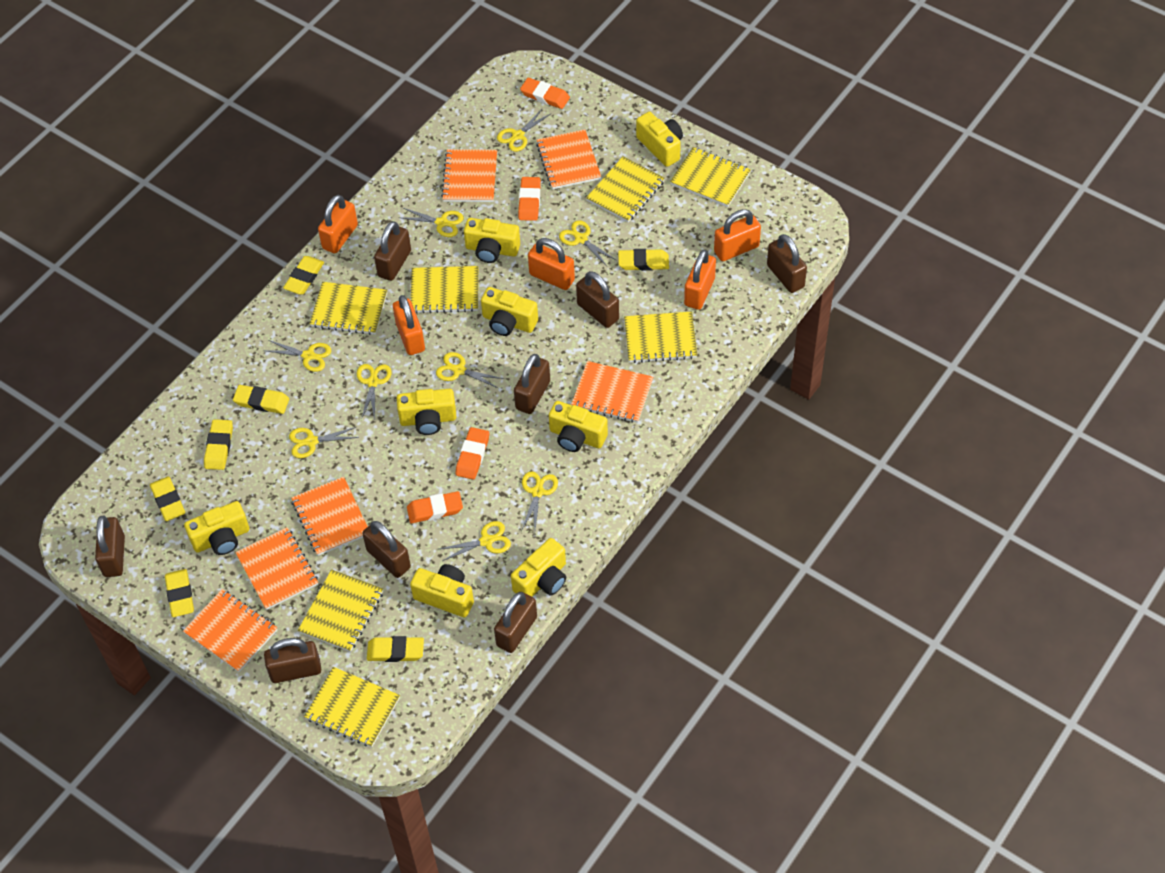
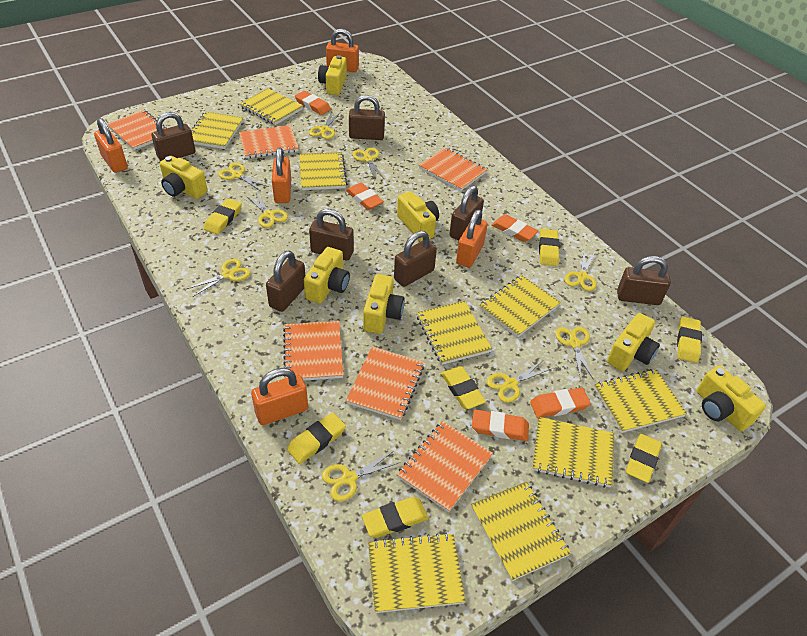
brown padlock: [95,516,125,577] [264,638,321,683] [362,521,411,578] [374,221,411,281] [494,592,537,653] [514,354,550,414] [576,271,619,328] [767,234,807,293] = 8 -> [152,112,195,161] [266,251,305,312] [309,209,354,260] [349,95,385,140] [394,231,437,287] [449,185,484,241] [617,256,671,305] = 7
orange eraser: [407,491,463,523] [455,427,489,480] [518,177,541,221] [520,78,570,109] = 4 -> [295,91,331,115] [346,183,384,210] [472,409,529,441] [492,214,538,242] [530,388,591,418] = 5
yellow camera: [184,501,249,555] [397,389,456,435] [410,564,474,617] [464,218,520,263] [481,287,538,336] [511,538,566,597] [549,401,608,452] [636,112,683,167] = 8 -> [160,156,207,199] [304,247,350,304] [318,55,347,95] [363,274,404,334] [397,191,439,242] [607,313,660,371] [697,366,766,431] = 7
yellow notebook: [298,569,383,652] [304,667,400,747] [310,282,387,335] [411,266,478,314] [586,157,665,222] [624,311,697,363] [670,147,751,207] = 7 -> [191,112,243,149] [240,88,303,125] [299,152,347,190] [368,533,466,613] [417,301,492,365] [471,481,571,581] [479,275,561,337] [532,417,614,488] [594,369,687,433] = 9

